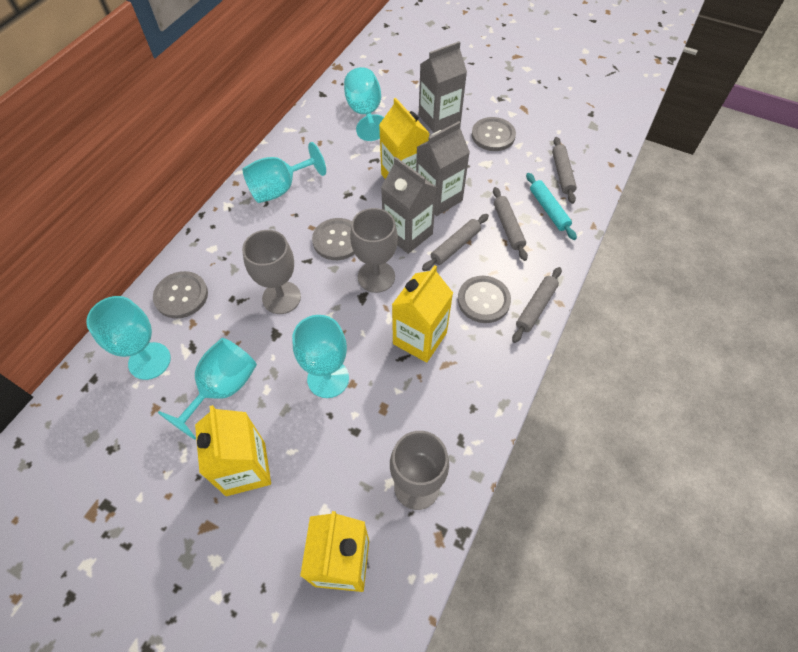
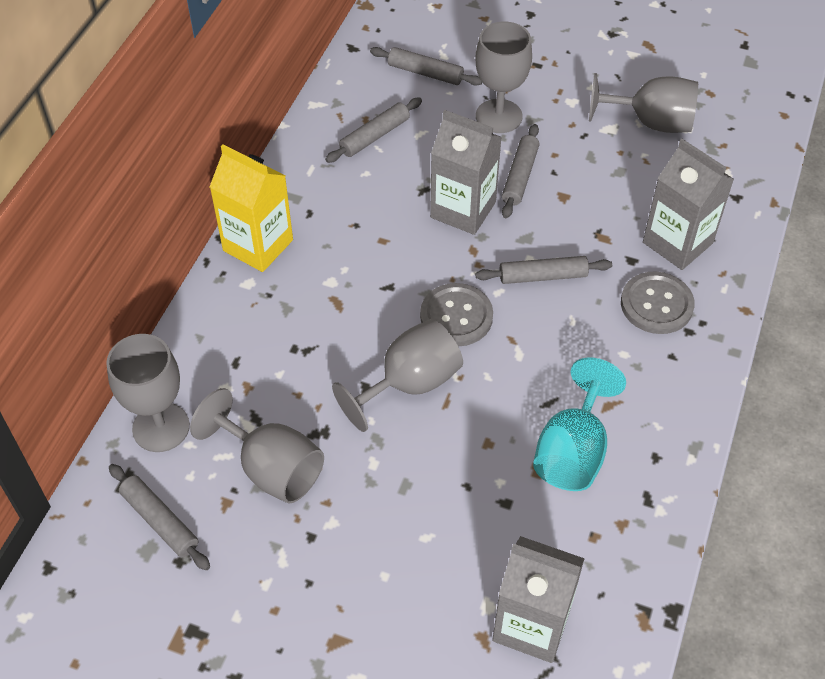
grey button: [153,271,208,319] [312,218,355,260] [458,276,511,323] [472,117,516,151] = 4 -> [420,283,493,346] [621,271,695,334] = 2
grey goblet: [242,230,301,314] [350,208,398,293] [390,431,449,510] = 3 -> [106,334,190,452] [190,388,324,503] [332,319,463,432] [476,21,532,133] [589,73,698,133] = 5
grey rolling pin: [422,214,489,271] [493,187,528,261] [512,267,562,343] [552,137,577,204] = 4 -> [109,464,210,570] [325,98,422,163] [370,47,482,86] [475,256,612,284] [502,124,539,218] = 5
turquoise goblet: [86,296,171,380] [158,338,257,440] [242,142,326,203] [292,315,349,398] [344,67,384,141] = 5 -> [533,358,626,491] = 1
turquoise rolling pin: [526,173,577,240] = 1 -> none = 0
yellow carton: [195,405,271,496] [300,511,369,592] [379,98,430,179] [392,265,453,363] = 4 -> [210,144,293,272] = 1

